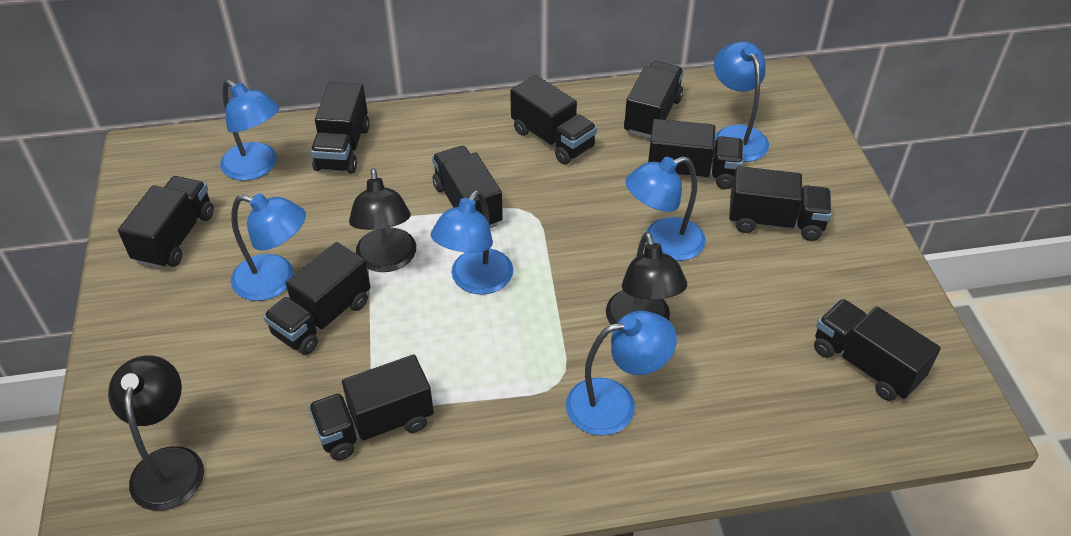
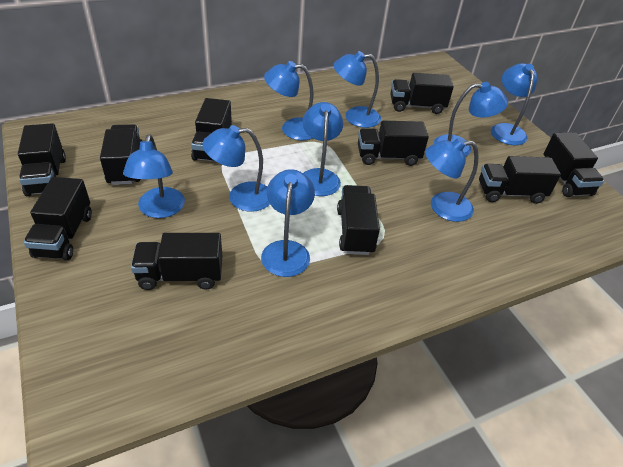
black lamp: [108,355,204,511] [349,168,416,272] [606,232,687,324] = 3 -> none = 0
blue lamp: [220,80,279,181] [231,194,306,301] [431,190,513,295] [566,311,677,436] [626,156,706,261] [714,41,769,162] = 6 -> [123,134,185,218] [202,125,270,212] [261,169,315,277] [264,61,314,140] [302,102,343,196] [333,51,381,128] [425,138,478,222] [434,82,508,157] [491,63,537,145] = 9

